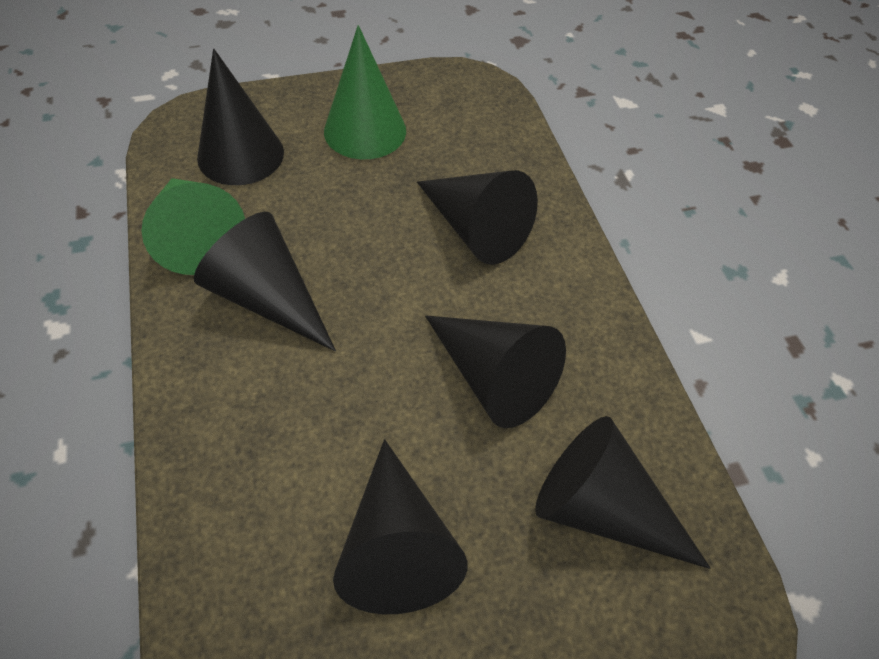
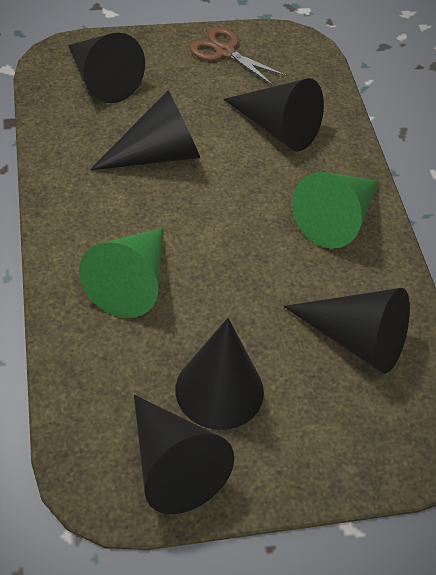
brown scissors: none = 0 -> [190,27,287,86] = 1

